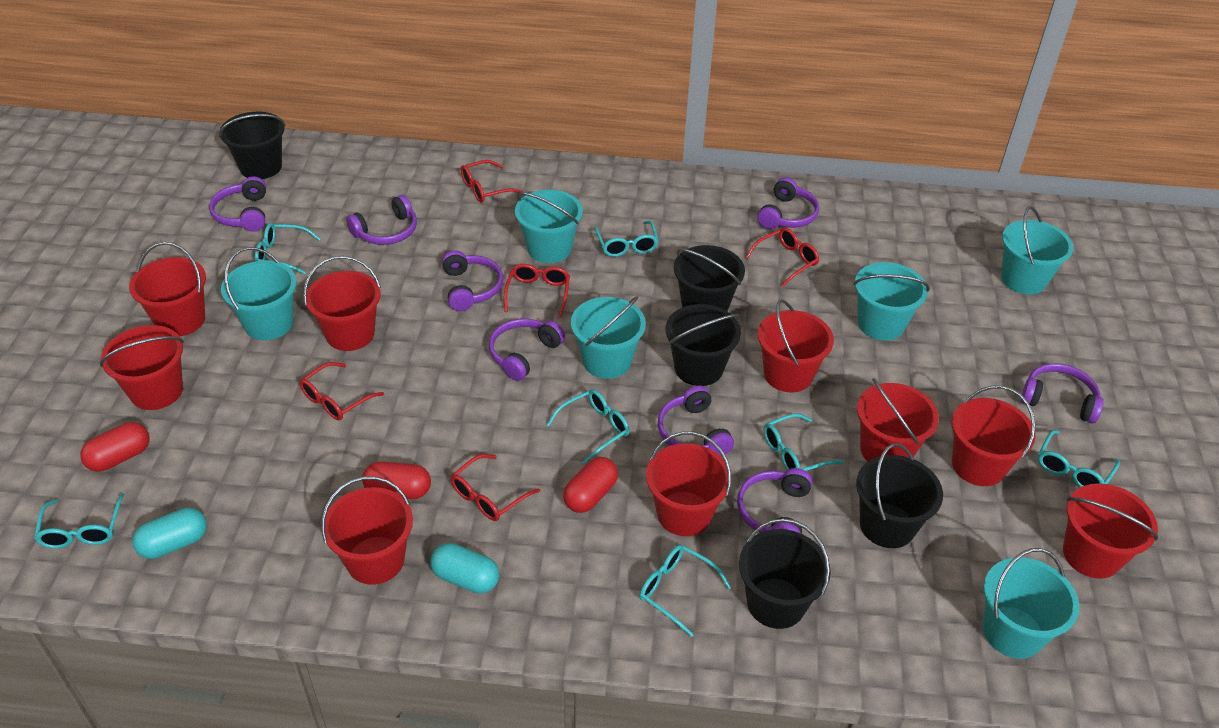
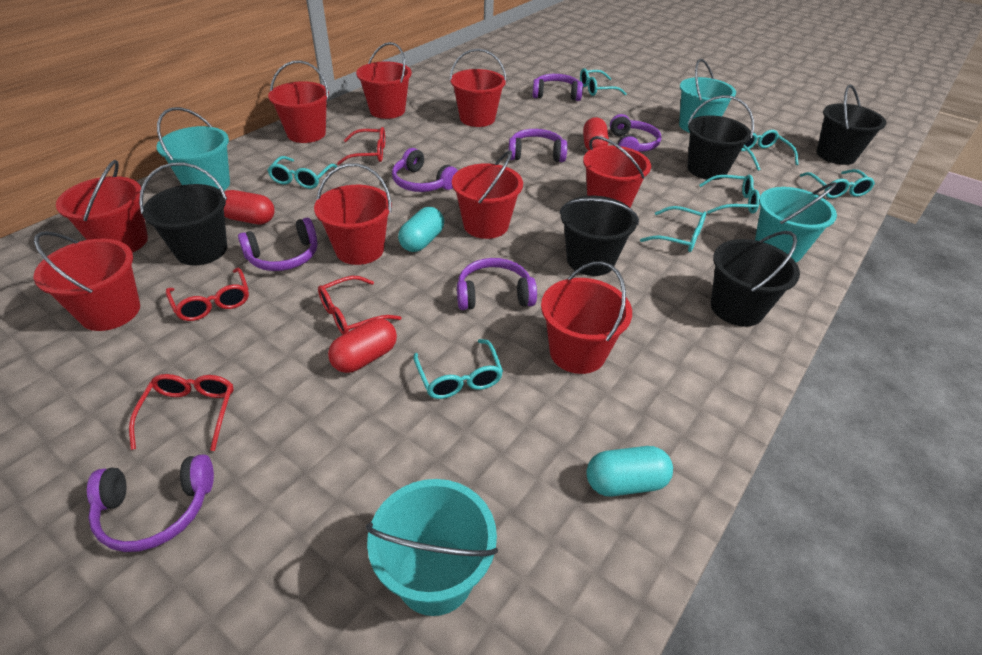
purple headphones: [209,176,266,232] [346,195,417,245] [442,250,503,311] [489,319,565,381] [658,385,734,456] [737,468,812,534] [757,177,819,229] [1021,363,1104,424] = 8 -> [87,454,214,552] [238,218,317,271] [392,148,458,192] [457,258,537,310] [508,129,567,162] [532,74,583,101] [610,114,661,152] = 7
red glasses: [299,362,384,421] [450,454,540,521] [461,160,523,203] [504,264,570,318] [745,228,819,287] = 5 -> [129,374,234,451] [166,267,249,321] [318,276,402,335] [337,127,385,165] = 4
turquoise bucket: [221,247,297,340] [515,190,583,263] [571,296,646,379] [853,262,930,341] [983,548,1079,659] [1001,206,1073,294] = 6 -> [156,107,230,190] [366,479,498,616] [679,59,736,133] [755,182,837,262] = 4

